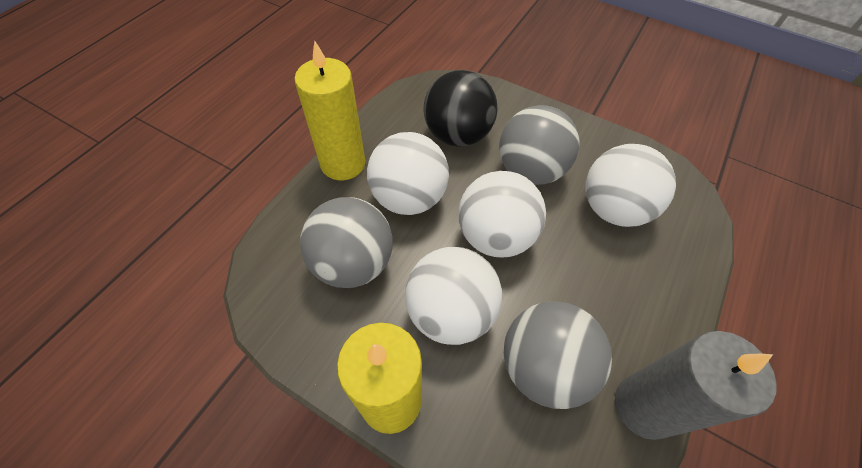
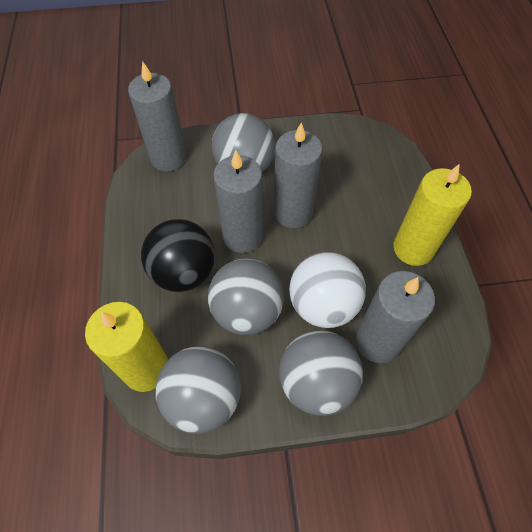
grey ball: [300,197,393,288] [499,105,580,185] [504,301,612,409] = 3 -> [156,346,241,434] [208,259,284,335] [212,113,275,172] [279,330,363,416] = 4
grey candle: [615,331,777,440] = 1 -> [128,61,187,172] [213,150,263,253] [274,123,323,228] [355,271,435,363] = 4
white ball: [367,132,449,215] [405,247,502,345] [459,171,546,258] [585,144,676,227] = 4 -> [289,252,366,328] = 1

